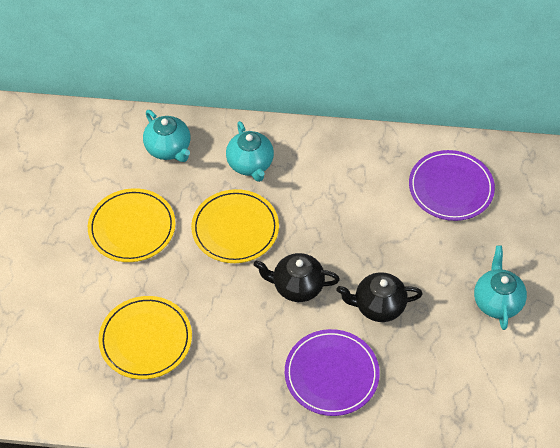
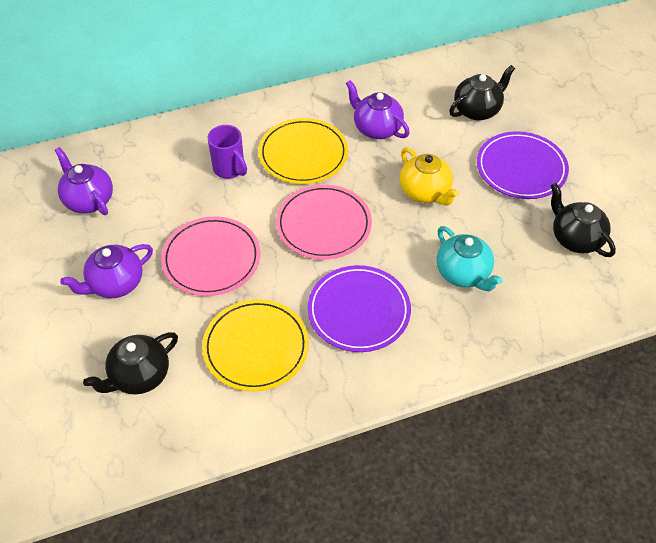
black teapot: [254,253,340,302] [336,272,423,322] = 2 -> [83,332,178,395] [449,65,515,120] [550,183,616,257] = 3
pink plate: none = 0 -> [161,216,260,296] [276,184,372,260] = 2
purple mug: none = 0 -> [208,125,247,179] = 1
purple teapot: none = 0 -> [55,147,113,215] [60,244,153,298] [346,80,410,139] = 3
turquoise teapot: [143,110,190,162] [226,121,274,182] [474,245,527,330] = 3 -> [436,226,502,291] = 1
yellow plate: [88,188,176,262] [98,296,192,379] [191,189,279,263] = 3 -> [202,299,309,391] [258,118,348,184] = 2
yellow teapot: none = 0 -> [400,147,459,206] = 1

